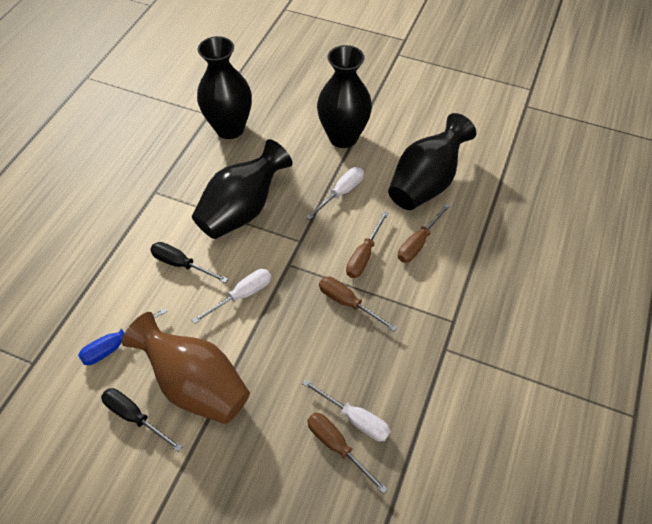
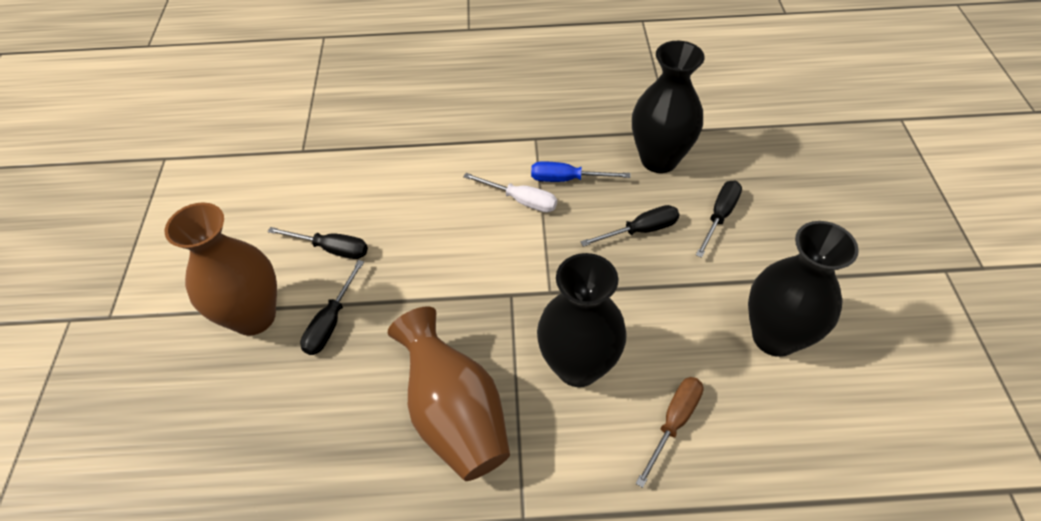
black screwdriver: [101,388,183,452] [150,242,228,283] = 2 -> [268,227,368,259] [300,260,364,355] [580,205,680,247] [696,181,742,258] = 4
black vase: [192,139,293,239] [197,36,252,139] [317,45,372,148] [388,113,476,210] = 4 -> [537,253,627,387] [632,41,705,173] [748,221,859,357] = 3
brown screwdriver: [307,413,388,494] [319,276,397,332] [346,211,389,278] [398,204,450,263] = 4 -> [635,377,704,488] = 1
brown vase: [122,312,250,424] = 1 -> [165,202,277,336] [388,306,510,481] = 2
white screwdriver: [192,269,271,324] [302,379,391,442] [306,167,364,220] = 3 -> [463,173,557,212] = 1

